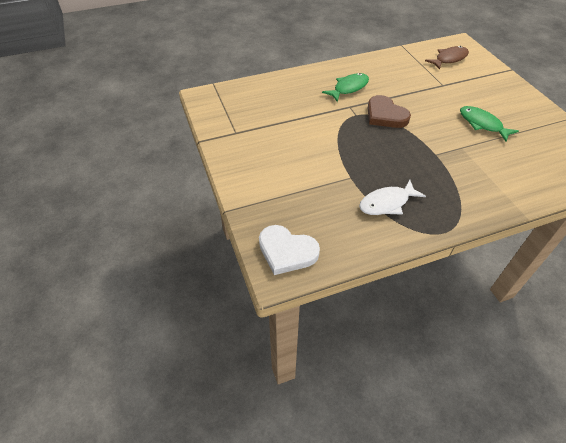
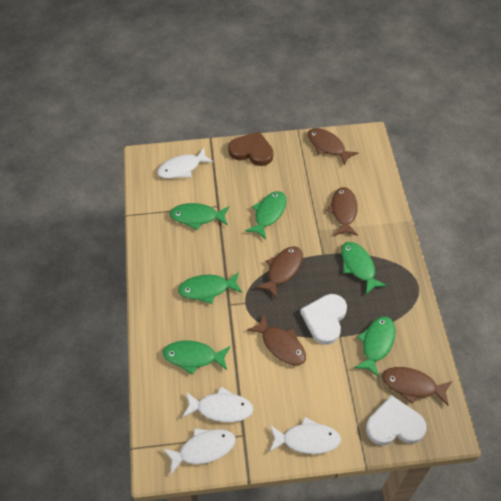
brown fish: [425,46,469,70] = 1 -> [247,314,306,365] [256,246,303,298] [308,128,358,166] [326,187,358,236] [382,367,452,406] = 5
green fish: [322,73,369,102] [460,106,519,141] = 2 -> [163,341,230,375] [170,203,229,230] [178,272,242,304] [245,191,287,240] [341,242,387,295] [354,316,395,377] = 6
white fish: [359,180,426,215] = 1 -> [157,148,214,178] [163,428,236,474] [182,387,253,422] [270,417,341,454] = 4
white heart: [259,225,320,275] = 1 -> [300,294,347,345] [366,395,426,445] = 2

